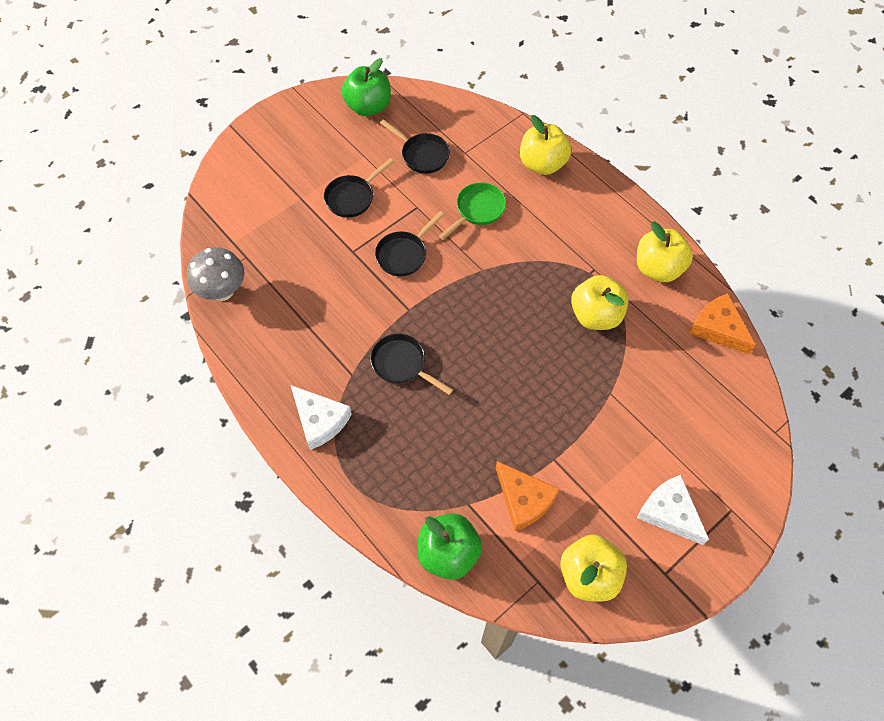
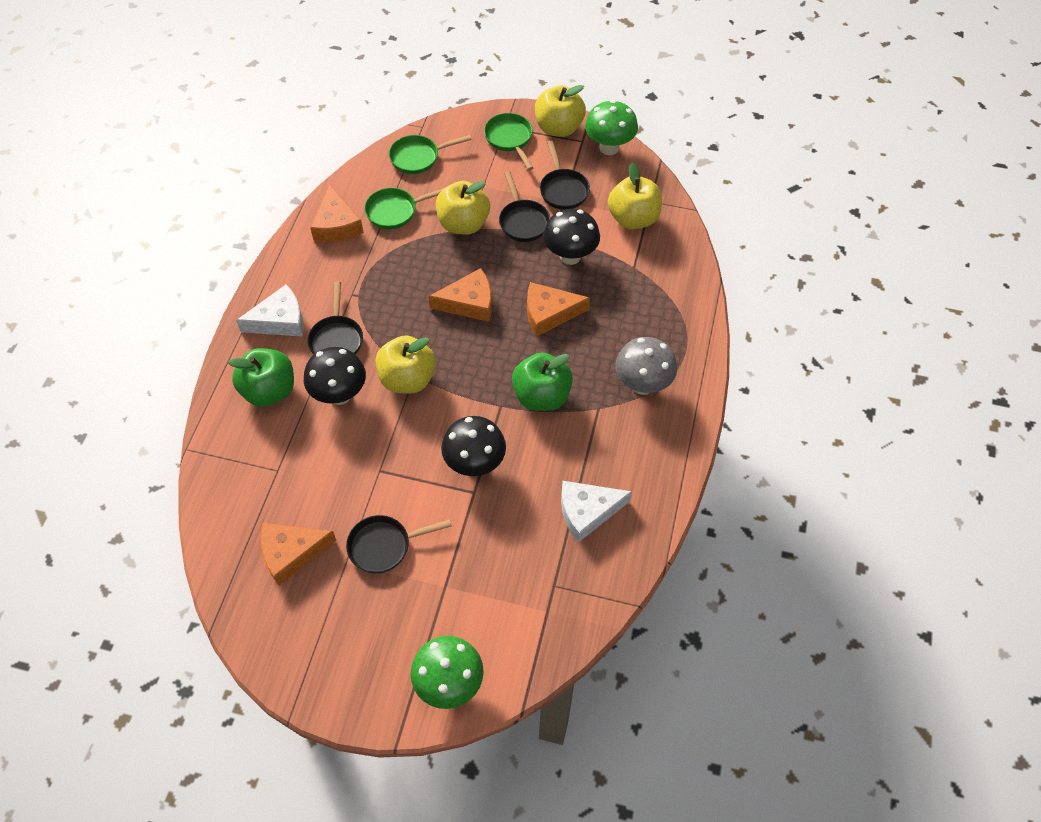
black mushroom: none = 0 -> [304,347,366,405] [441,416,506,476] [543,209,600,265] = 3
green mushroom: none = 0 -> [411,636,484,709] [585,100,638,155] = 2
green pan: [439,182,506,240] = 1 -> [364,188,444,229] [389,135,472,174] [484,113,534,170] = 3
orange cheese: [496,461,560,531] [689,293,756,354] = 2 -> [261,523,337,585] [310,184,364,242] [428,268,492,322] [527,282,590,337] = 4

